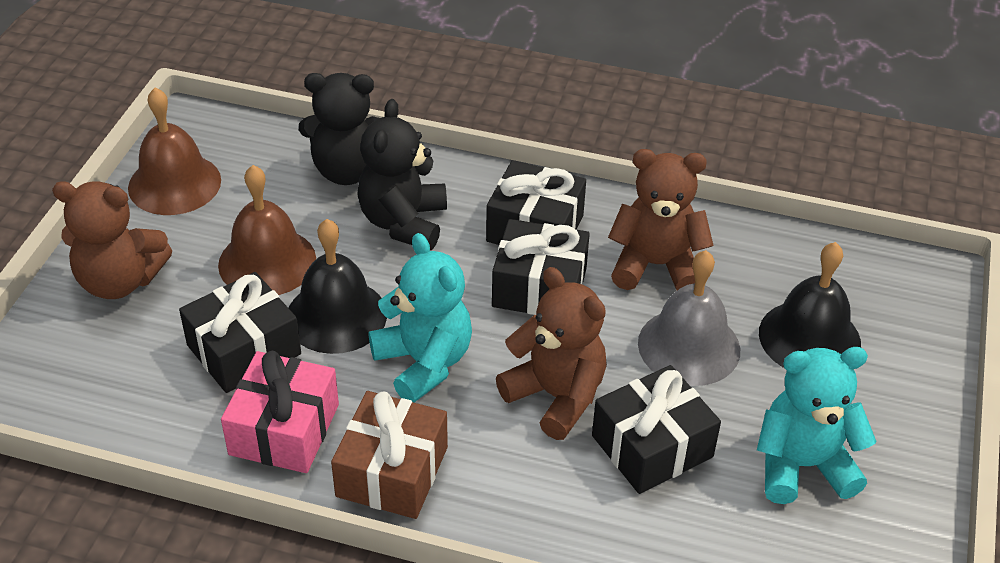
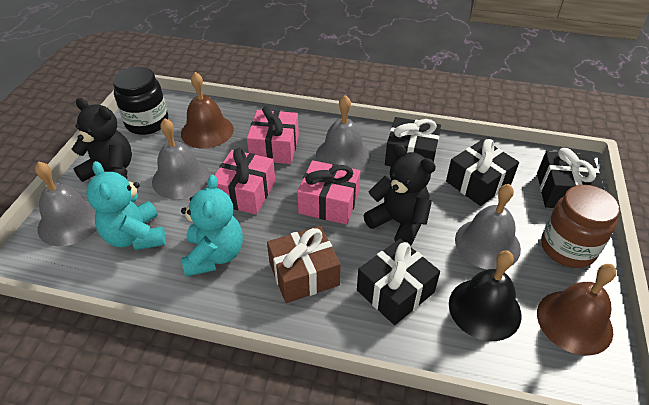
black bell: [289,219,387,354] [759,242,861,368] = 2 -> [449,250,522,341] = 1
black jar: none = 0 -> [113,67,168,135] = 1
brown jar: none = 0 -> [541,185,620,268] = 1
brown teddy bear: [52,181,172,299] [496,267,607,440] [608,149,714,290] = 3 -> none = 0
grey bell: [638,250,740,386] = 1 -> [35,161,97,246] [152,118,210,199] [316,95,371,170] [455,184,521,270] = 4
pink gift: [221,351,339,473] = 1 -> [214,148,275,215] [247,106,299,164] [297,160,361,225] = 3

